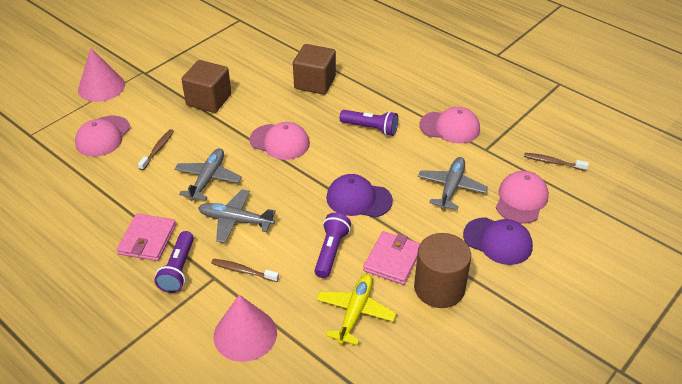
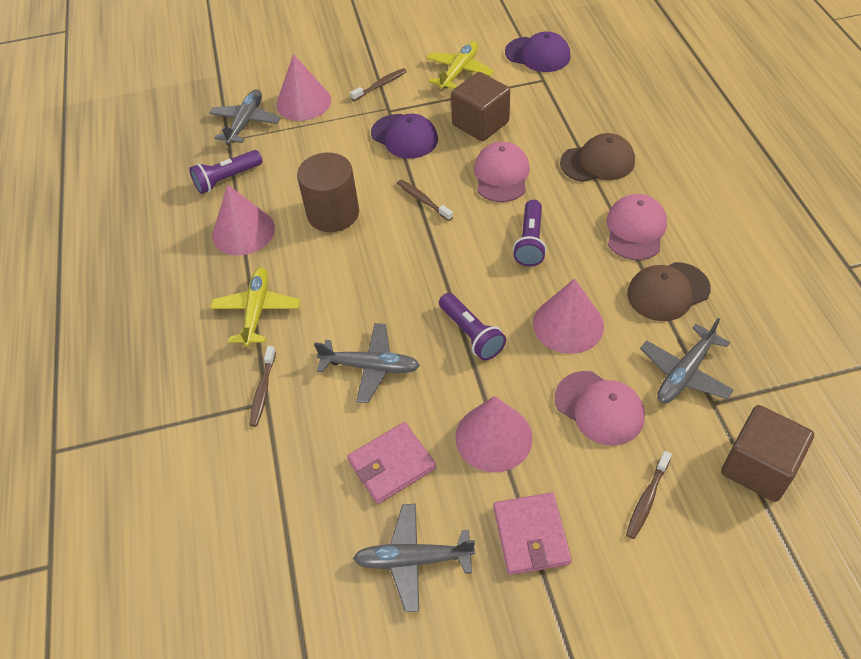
brown cap: none = 0 -> [560,133,635,182] [627,262,711,321] = 2
brown toothbrush: [138,129,174,170] [211,259,279,282] [524,153,589,171] = 3 -> [250,346,276,427] [350,68,407,101] [397,180,453,221] [626,451,672,539] = 4
grey plane: [174,148,242,201] [198,189,276,243] [418,157,488,210] = 3 -> [209,89,281,145] [314,323,420,403] [353,504,475,612] [640,318,734,403] = 4
pink cap: [75,116,130,157] [250,122,310,160] [420,107,480,143] [496,171,549,224] = 4 -> [474,141,530,202] [555,371,645,446] [606,194,667,260] = 3
pink cone: [78,48,125,102] [214,295,277,362] = 2 -> [212,185,275,256] [276,54,331,121] [455,396,533,472] [533,279,604,354] = 4
yellow plane: [316,274,397,345] = 1 -> [210,267,300,347] [426,41,494,89] = 2

